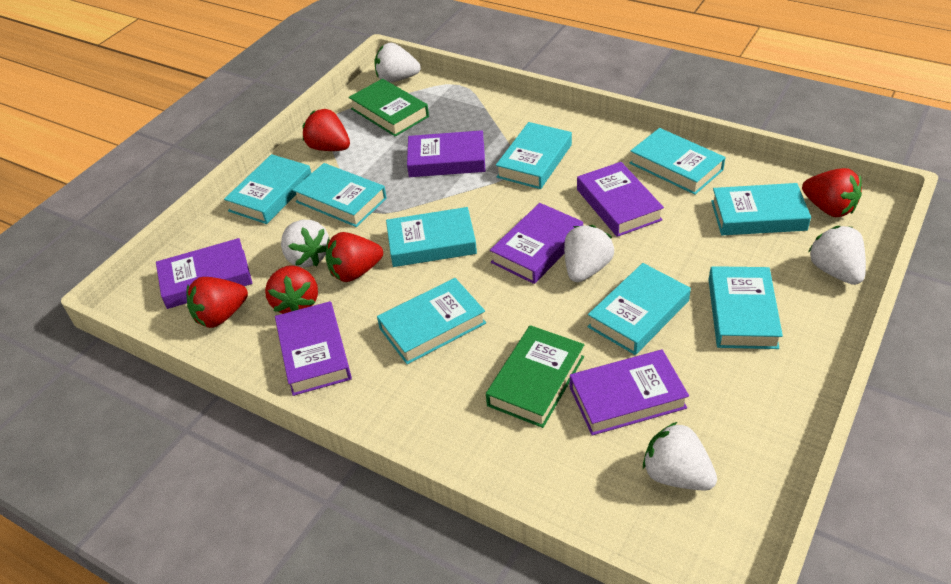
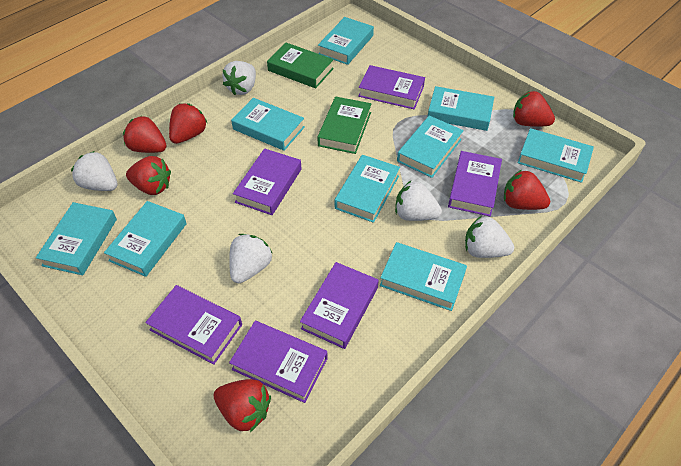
red strawberry: [187,277,248,328] [265,265,318,314] [303,109,350,151] [326,232,383,282] [802,168,862,217] = 5 -> [123,116,167,153] [126,156,171,195] [169,103,207,144] [213,379,271,432] [504,170,550,210] [513,91,555,127] = 6

